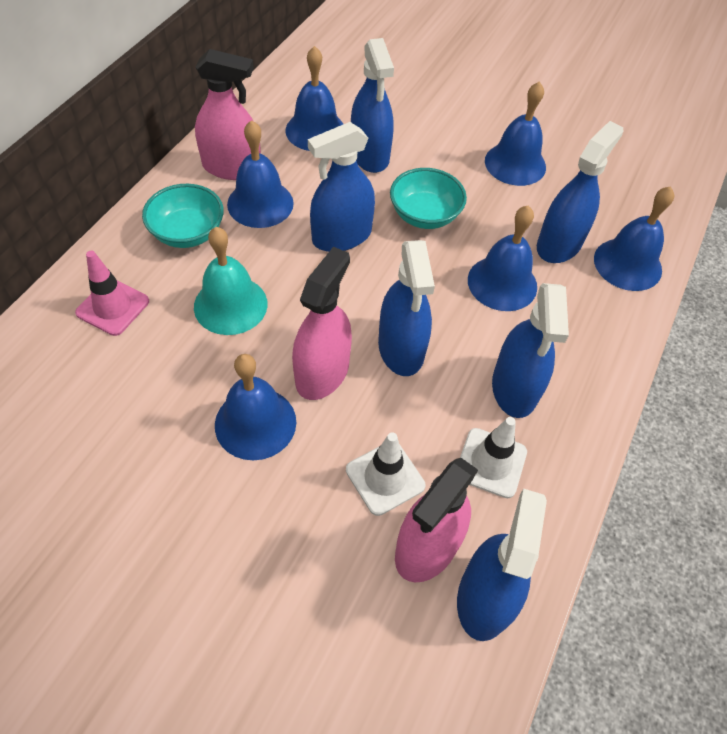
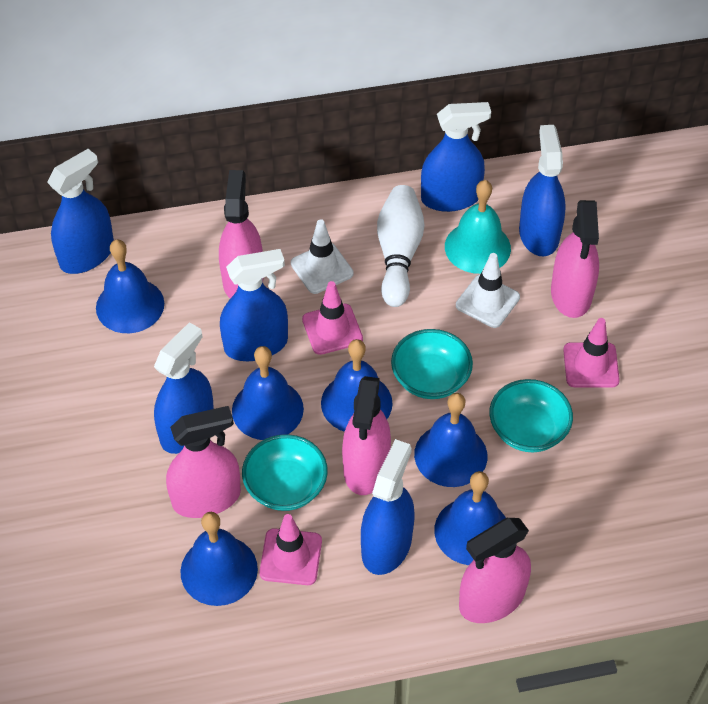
pink spray bottle: [195,49,261,180] [292,247,352,400] [395,458,478,582] = 3 -> [166,406,241,518] [219,170,264,298] [342,376,391,495] [459,518,531,623] [551,200,599,318] = 5
pink traffic cone: [75,251,149,336] = 1 -> [259,514,322,585] [302,281,363,355] [563,318,620,387] = 3
turquoise bowl: [142,184,224,248] [390,168,467,229] = 2 -> [242,434,328,511] [391,329,473,399] [489,379,573,452] = 3
white bowling pin: none = 0 -> [377,185,424,307] = 1

